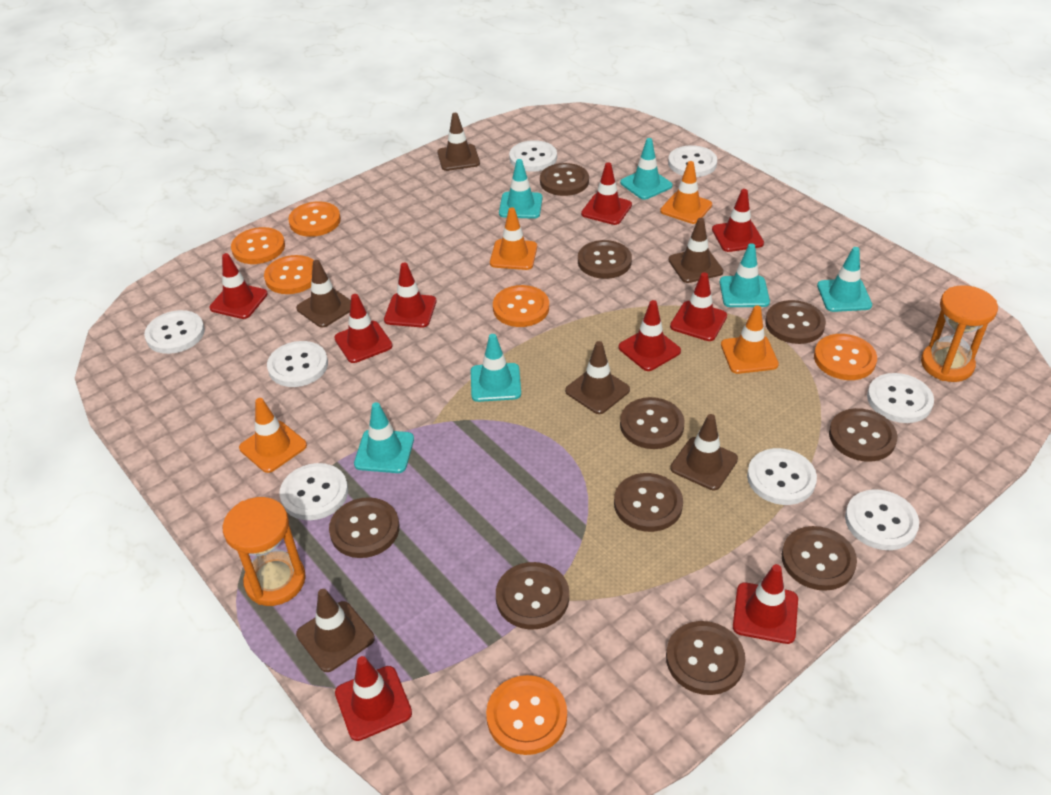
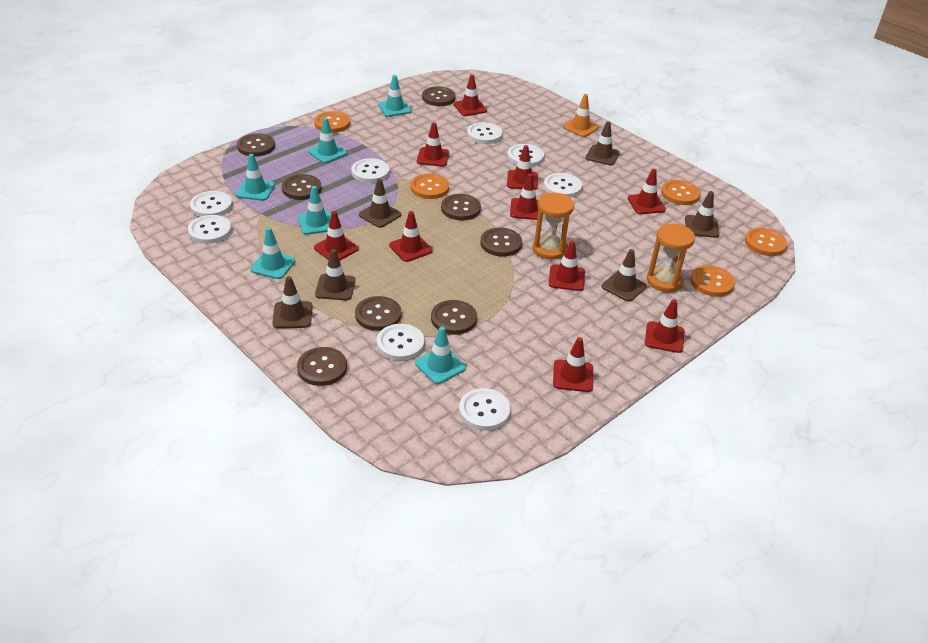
brown button: [329,497,399,558] [496,562,569,629] [540,163,589,196] [578,240,632,279] [614,473,683,532] [620,397,685,449] [666,621,745,695] [765,300,826,344] [782,526,857,591] [829,408,898,462] = 10 -> [237,133,275,157] [282,174,322,200] [297,347,347,386] [355,296,401,331] [422,86,456,106] [431,300,477,335] [441,194,481,220] [480,227,522,257] = 8
orange button: [231,227,285,264] [264,255,314,294] [288,201,341,237] [486,675,567,755] [493,285,549,327] [814,334,877,380] = 6 -> [314,111,350,133] [411,174,449,199] [661,180,700,205] [690,265,735,297] [745,228,787,256] = 5
orange traffic cone: [239,398,307,473] [490,207,537,270] [660,161,712,224] [721,305,779,374] = 4 -> [563,94,599,137] = 1
red traffic cone: [209,253,268,319] [334,294,393,363] [335,656,412,741] [384,263,436,328] [581,163,632,225] [618,300,681,371] [670,272,727,341] [712,189,764,252] [733,564,798,644] = 9 -> [314,211,359,261] [389,211,433,262] [417,122,449,167] [454,75,487,116] [507,145,538,190] [510,173,538,220] [549,241,585,291] [553,337,593,392] [628,169,666,214] [645,299,685,353] = 10

